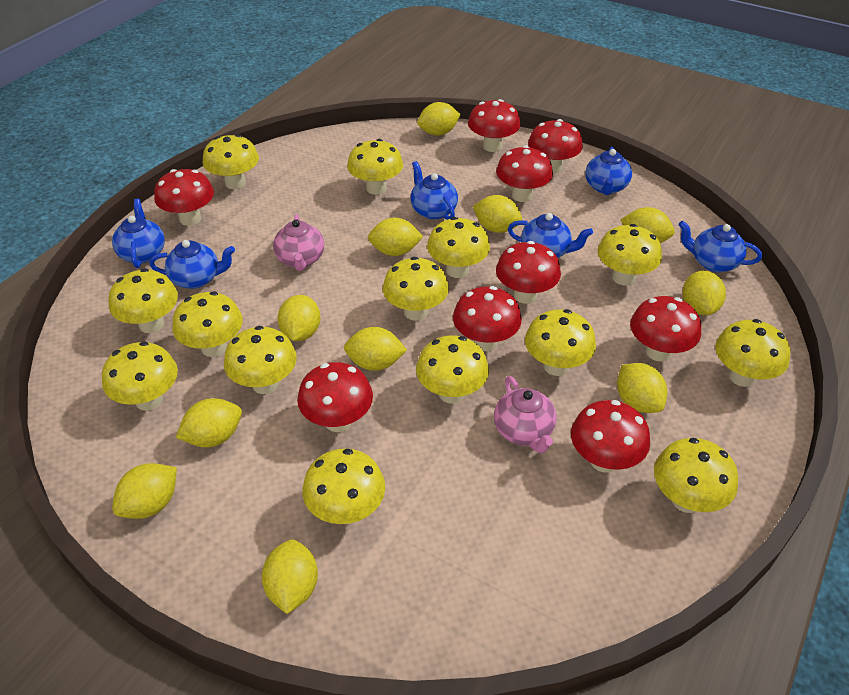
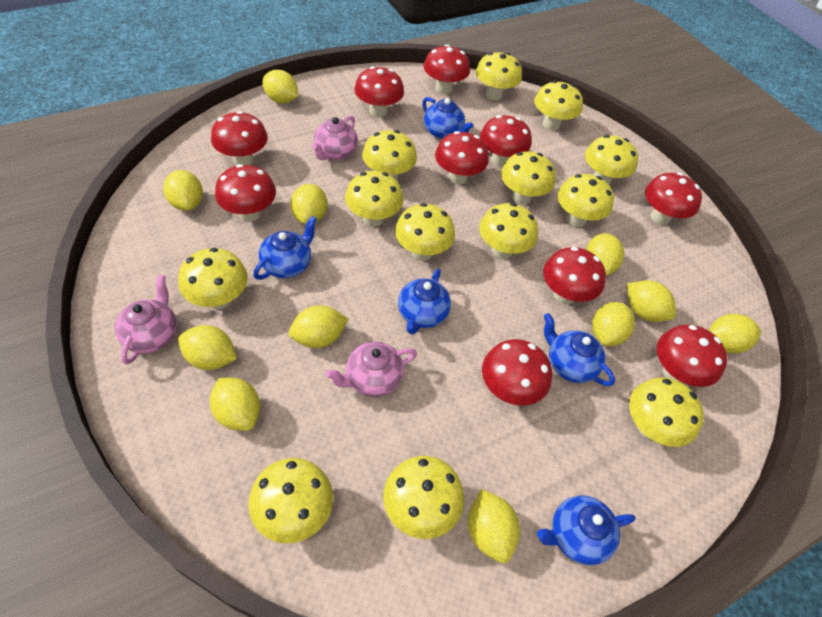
blue teapot: [112,199,165,268] [149,240,235,289] [410,161,458,220] [508,213,593,258] [585,147,632,195] [678,221,762,272] = 6 -> [253,216,317,280] [398,269,451,334] [422,97,474,139] [537,495,636,565] [544,313,615,386] = 5
pink teapot: [273,214,324,271] [494,376,556,453] = 2 -> [115,275,177,364] [312,115,358,160] [325,342,417,397] = 3
red mushroom: [154,169,214,226] [297,362,373,432] [453,286,522,351] [468,99,521,152] [496,145,553,202] [496,241,561,304] [528,119,583,173] [571,400,650,473] [630,296,701,361] = 9 -> [211,111,268,165] [215,164,276,222] [355,66,404,117] [423,44,470,94] [435,131,489,185] [480,115,532,167] [482,339,552,406] [543,247,606,304] [645,173,702,225] [657,324,727,387] = 10
yellow mushroom: [102,341,178,411] [108,268,178,333] [172,291,243,357] [203,134,259,189] [224,326,297,394] [302,449,385,524] [347,139,403,195] [383,257,449,321] [416,335,489,404] [427,217,490,278] [525,309,596,376] [598,224,662,286] [654,438,738,513] [715,319,790,387] = 14 -> [178,248,248,309] [248,458,333,543] [345,171,403,227] [362,130,417,181] [383,456,464,539] [395,203,455,261] [476,52,522,100] [479,203,538,259] [501,151,556,204] [534,81,583,130] [557,174,614,227] [585,135,638,185] [629,377,704,447] = 13

